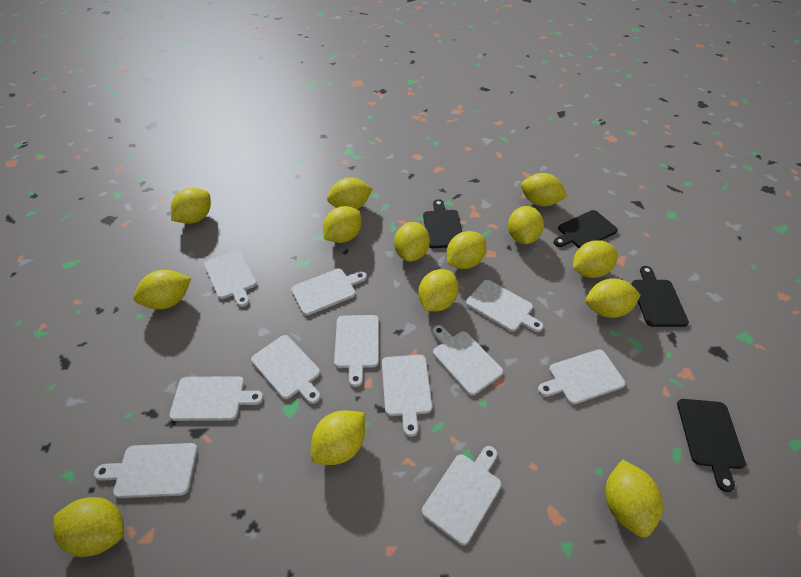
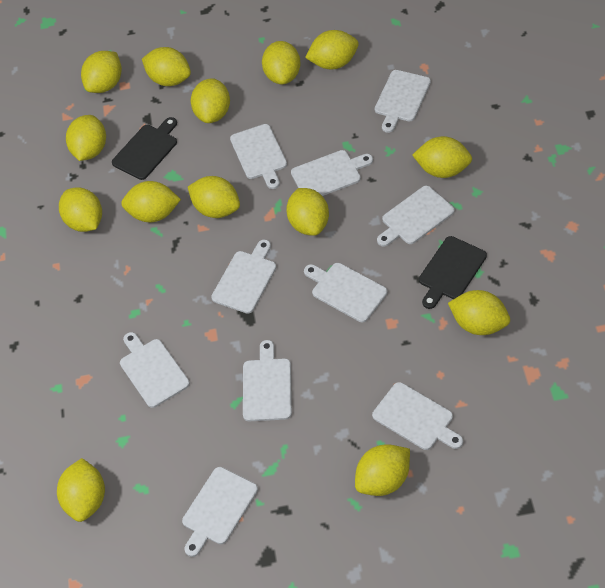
black cutting board: [423,199,462,248] [553,210,618,248] [632,266,689,327] [677,399,746,492] = 4 -> [112,117,177,180] [419,236,487,309] = 2
white cutting board: [94,443,198,498] [169,376,263,421] [204,250,257,307] [251,335,320,404] [291,269,367,316] [334,315,379,387] [382,355,432,437] [422,446,501,545] [432,325,503,395] [466,280,544,332] [538,349,625,405] = 11 -> [120,332,190,408] [182,467,258,557] [211,240,276,314] [230,124,287,189] [243,340,292,421] [291,150,373,196] [304,263,387,322] [372,382,463,450] [375,70,431,133] [377,186,455,247] = 10

